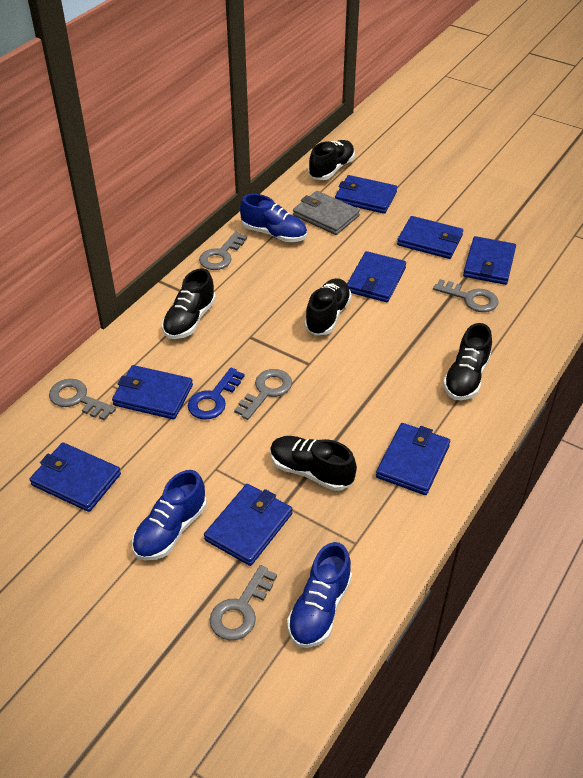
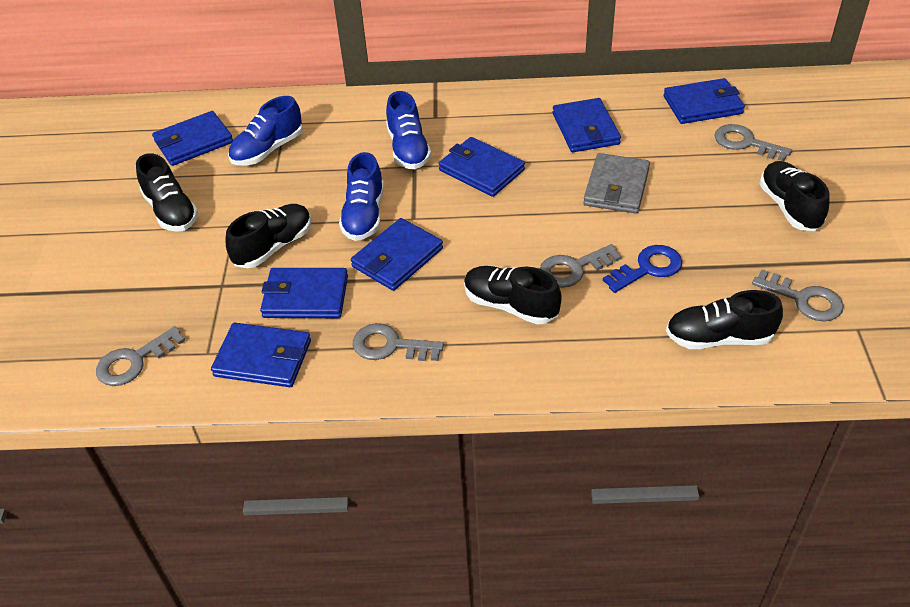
blue wallet: [30,442,121,512] [112,365,193,420] [204,484,292,566] [335,175,397,214] [347,251,406,302] [376,423,450,495] [397,216,463,259] [463,236,516,285] = 8 -> [152,111,233,166] [211,323,311,387] [260,268,348,318] [351,218,443,291] [439,137,525,197] [553,98,621,152] [664,78,745,124] = 7

